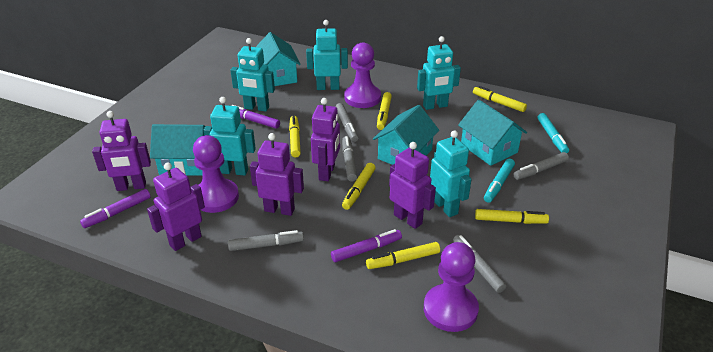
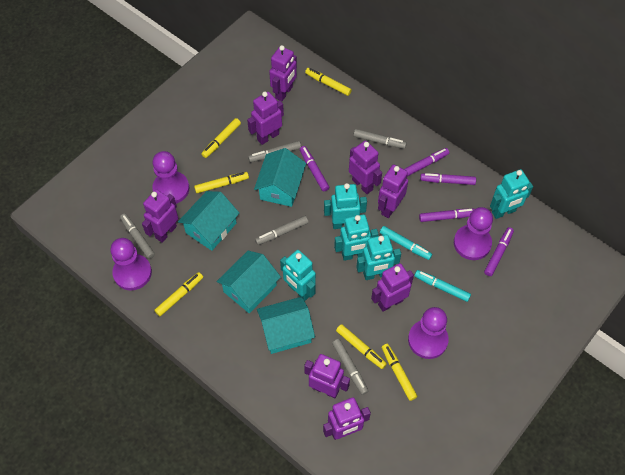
purple marker: [80,189,151,228] [232,105,280,129] [331,229,402,262] = 3 -> [300,146,329,191] [404,148,449,177] [419,208,474,222] [420,173,476,185] [484,227,514,276] = 5
purple pawn: [193,135,239,213] [344,42,381,108] [424,242,479,332] = 3 -> [110,238,152,291] [152,151,189,204] [408,307,449,359] [454,207,493,260] = 4
purple robot: [92,111,151,191] [147,162,205,251] [250,133,304,216] [311,98,340,181] [389,142,436,229] = 5 -> [142,190,178,243] [247,92,284,145] [269,45,297,101] [304,354,350,398] [323,397,371,440] [349,141,382,194] [371,263,414,312] [378,165,408,218] = 8

